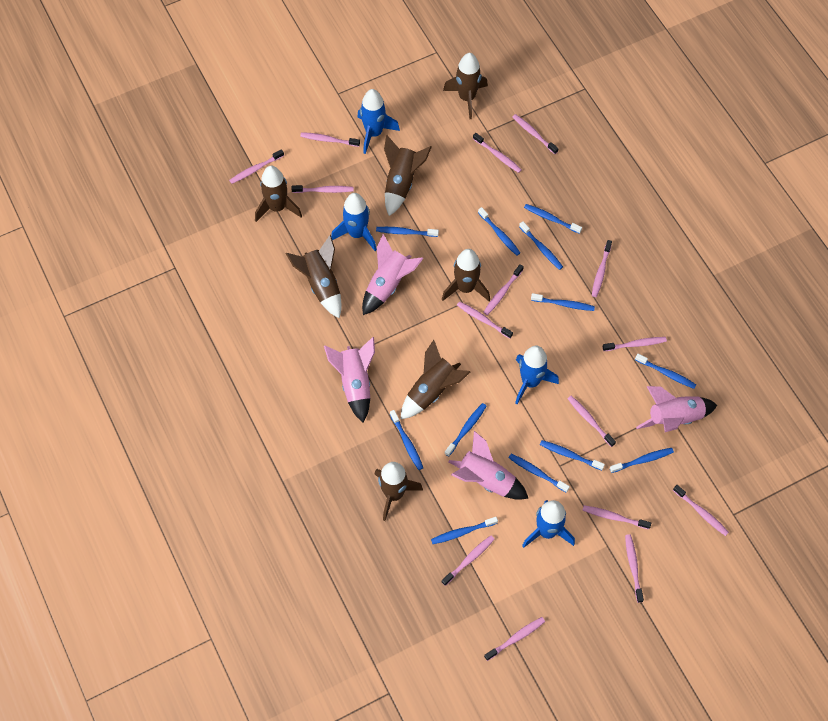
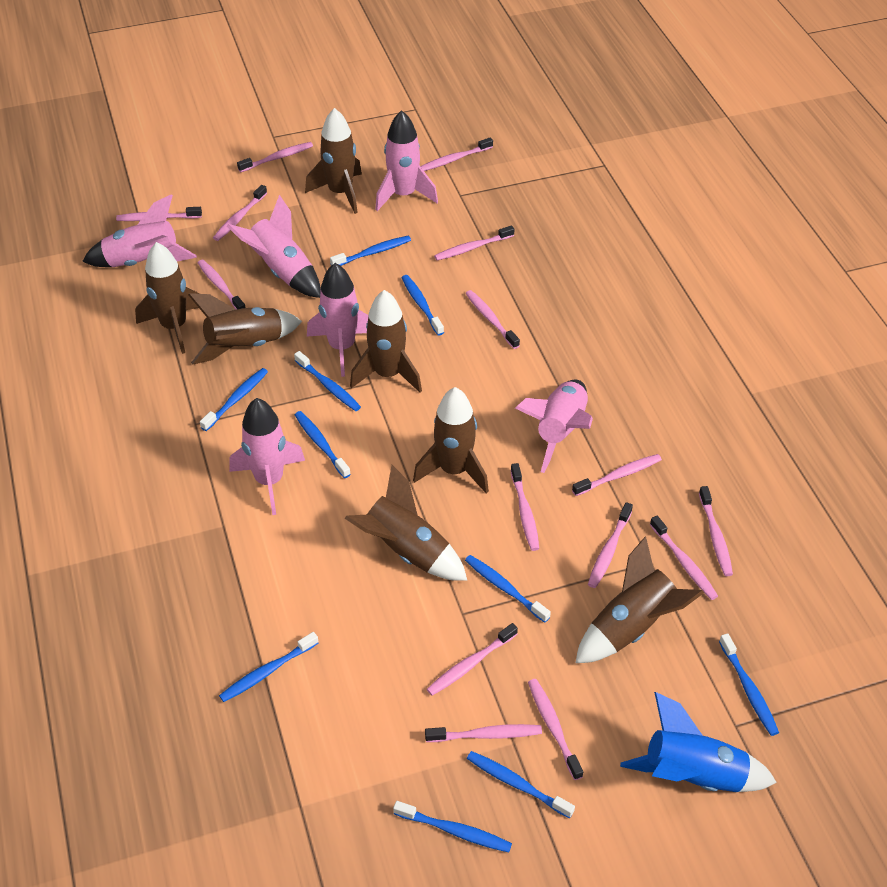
blue rocket: [331,193,377,251] [358,89,400,154] [515,346,559,404] [522,500,575,548] = 4 -> [620,692,777,792] = 1
blue toothbrush: [376,227,439,237] [390,410,423,470] [431,517,498,544] [444,403,487,457] [478,207,520,256] [509,454,570,492] [519,221,563,270] [524,204,582,234] [531,293,595,311] [540,440,605,471] [610,448,674,473] [635,354,696,389] = 12 -> [200,368,268,431] [219,632,318,702] [294,351,361,411] [295,411,351,478] [330,236,411,266] [393,801,512,852] [402,275,444,336] [465,555,551,623] [467,751,575,818] [719,633,779,736] = 10
pink rocket: [324,337,375,423] [362,234,424,315] [449,431,529,500] [636,386,717,432] = 4 -> [82,194,197,267] [227,195,321,298] [229,398,305,515] [307,263,368,377] [375,110,438,211] [515,379,593,473] = 6

